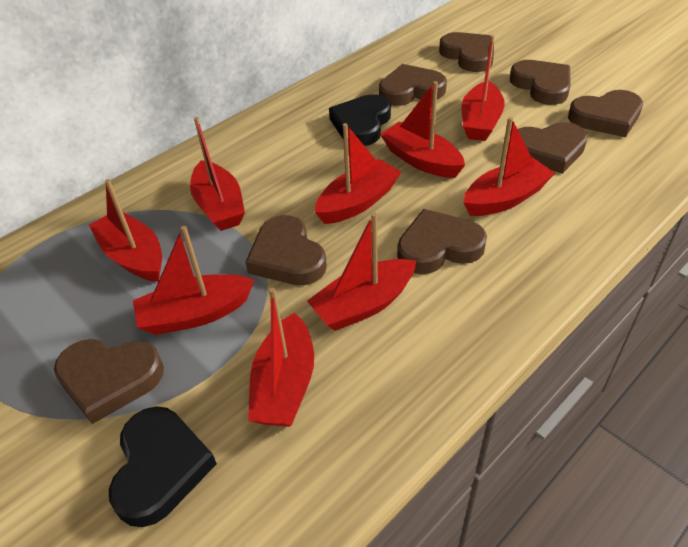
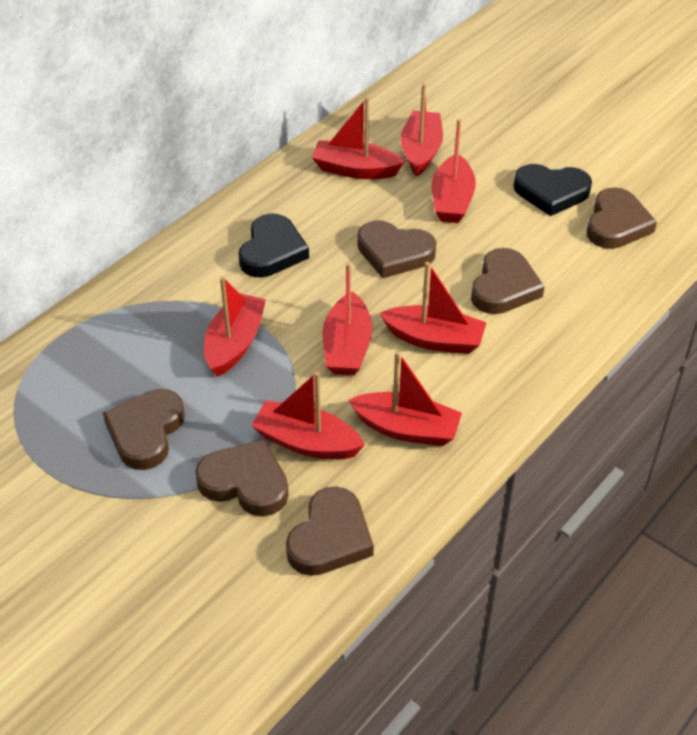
brown heart: [54,339,164,424] [245,215,327,285] [379,64,447,106] [397,209,487,274] [439,32,494,72] [510,60,571,105] [518,122,588,174] [568,90,643,137] = 8 -> [103,389,185,470] [195,439,289,516] [286,486,374,576] [357,220,437,278] [471,248,545,314] [587,187,657,249] = 6
red boat: [89,179,162,282] [133,226,254,335] [190,117,245,231] [248,288,314,427] [307,213,416,331] [315,123,401,224] [380,81,465,178] [461,35,505,141] [463,117,555,216] = 9 -> [204,277,266,377] [251,372,365,459] [312,97,405,179] [322,263,373,376] [349,351,462,446] [380,262,486,354] [401,84,443,176] [432,119,476,223] = 8

